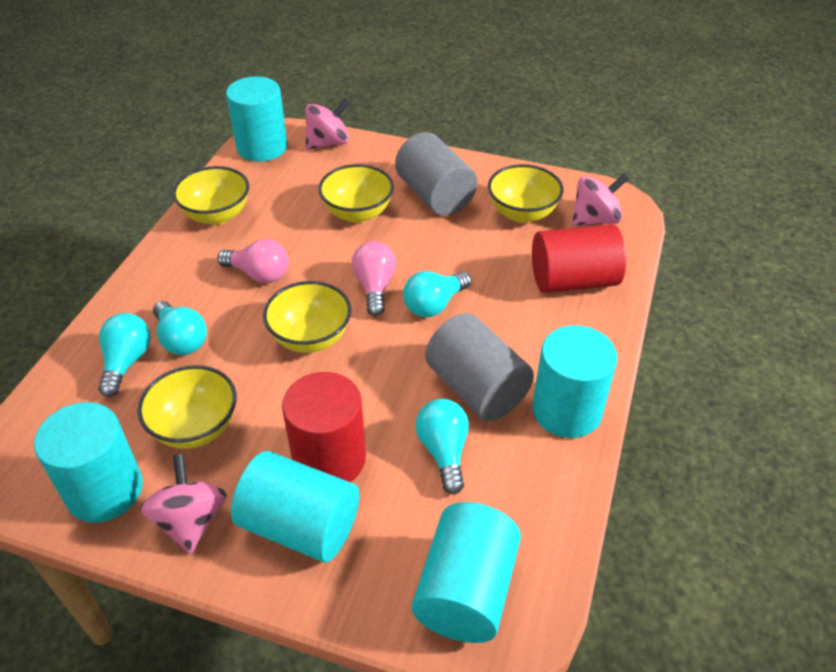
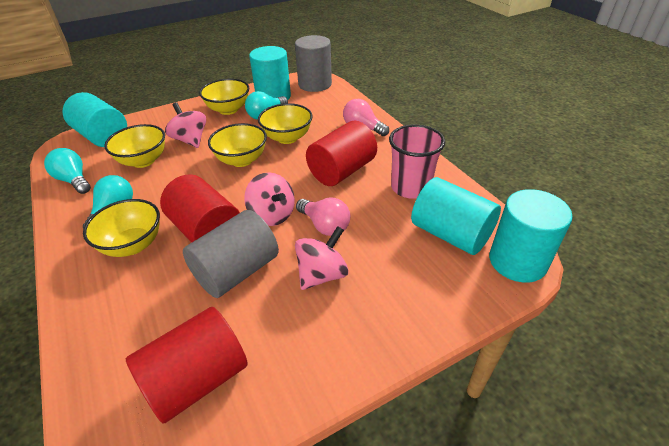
pink cup: none = 0 -> [389,124,445,199] = 1
red cylinder: [282,372,366,482] [532,224,626,293] = 2 -> [126,307,248,424] [160,175,240,243] [306,121,377,186] = 3
turquoise cylinder: [34,402,143,522] [226,76,287,162] [231,451,359,563] [412,502,521,643] [532,325,617,438] = 5 -> [63,92,127,147] [249,46,291,100] [411,177,501,255] [489,189,573,283] = 4
turquoise light bulb: [98,313,151,397] [153,301,207,355] [403,271,472,317] [415,399,469,494] = 4 -> [44,148,91,194] [83,175,133,228] [245,91,288,120] = 3

